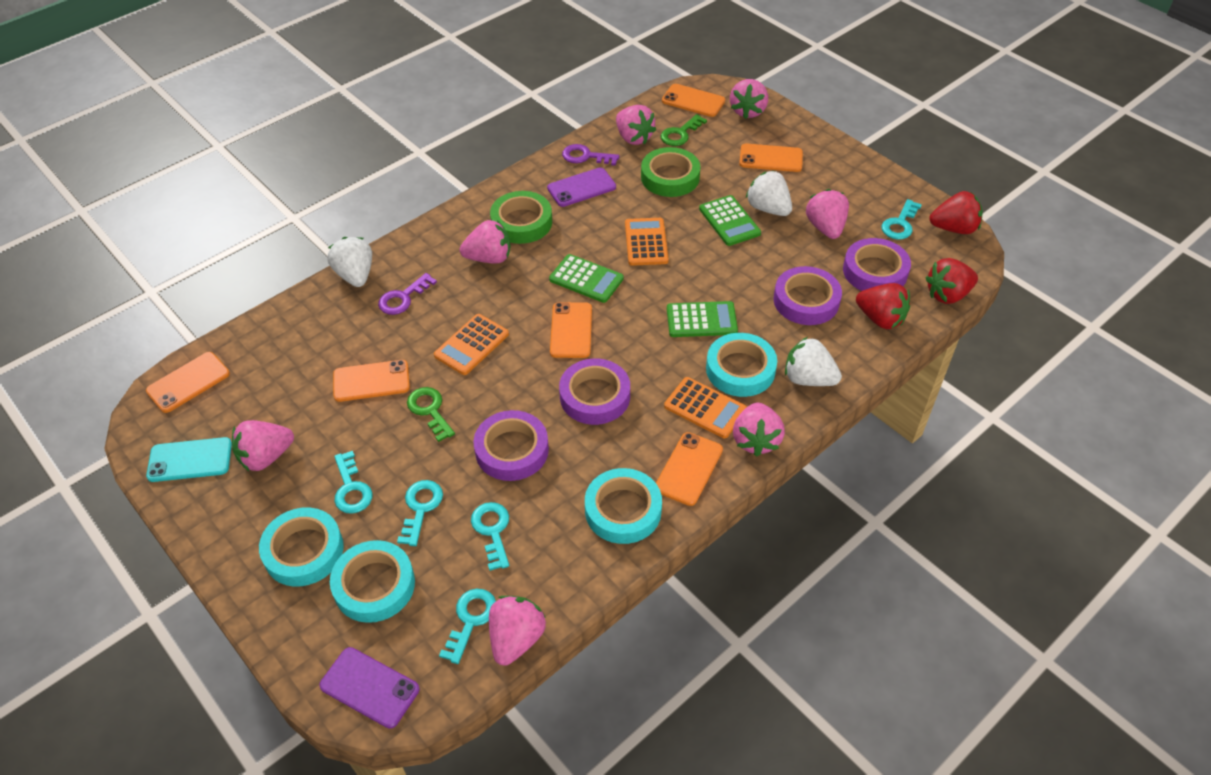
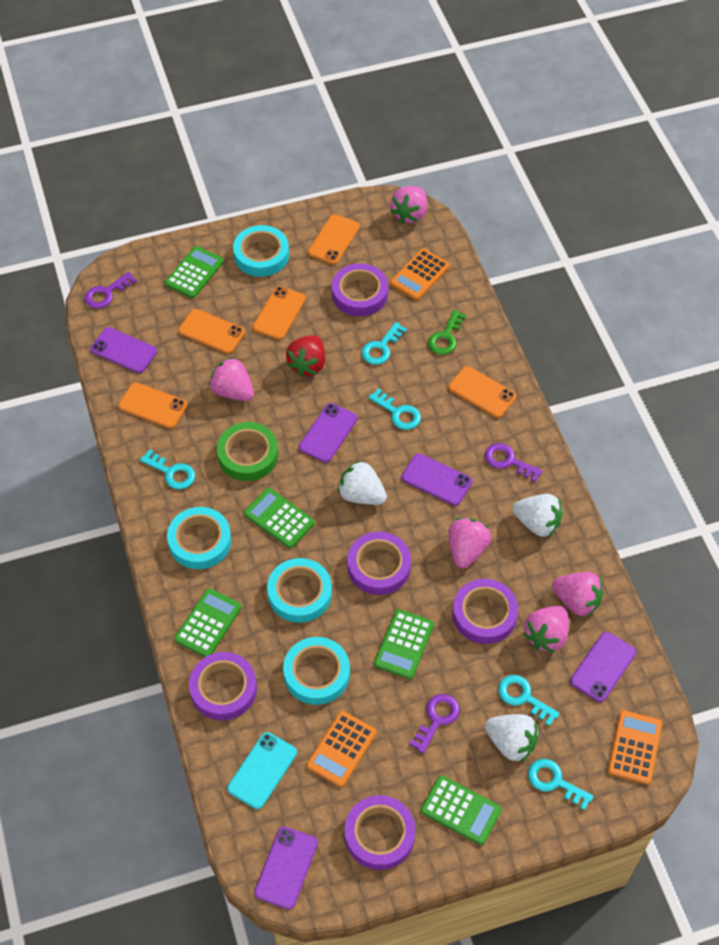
green calculator: [549,254,624,303] [667,301,738,337] [699,195,761,246] = 3 -> [165,246,224,298] [174,588,242,657] [244,488,315,548] [374,609,434,679] [421,775,502,845] = 5
green key: [407,387,455,442] [660,114,707,146] = 2 -> [428,310,466,355] = 1
green tape: [490,191,552,244] [641,147,701,197] = 2 -> [217,422,278,481] = 1
orange phone: [146,352,230,413] [333,360,410,402] [550,302,592,358] [656,432,723,506] [662,84,725,117] [739,143,803,172] = 6 -> [118,382,187,429] [178,309,245,354] [253,286,306,340] [308,214,360,265] [449,366,516,418] = 5
pink strawberry: [232,420,294,472] [460,220,510,264] [489,596,546,666] [616,105,656,145] [730,79,768,119] [733,402,785,457] [806,189,849,239] = 7 -> [209,357,254,401] [390,186,427,224] [448,518,492,568] [523,606,569,653] [552,572,604,616] = 5
purple key: [378,273,437,315] [562,144,619,166] = 2 -> [85,272,137,309] [409,694,460,753] [485,443,543,482] = 3
purple phone: [319,647,420,729] [547,168,616,207] = 2 -> [90,327,157,373] [254,827,318,910] [299,403,357,463] [401,453,472,506] [570,632,636,702] = 5
purple tape: [474,410,549,481] [559,359,630,425] [773,266,842,325] [843,238,911,291] = 4 -> [189,652,257,720] [332,263,388,316] [345,795,416,870] [347,532,411,595] [452,579,518,644] = 5
red strawberry: [856,283,910,329] [926,258,978,304] [929,191,983,234] = 3 -> [286,335,325,377] = 1

